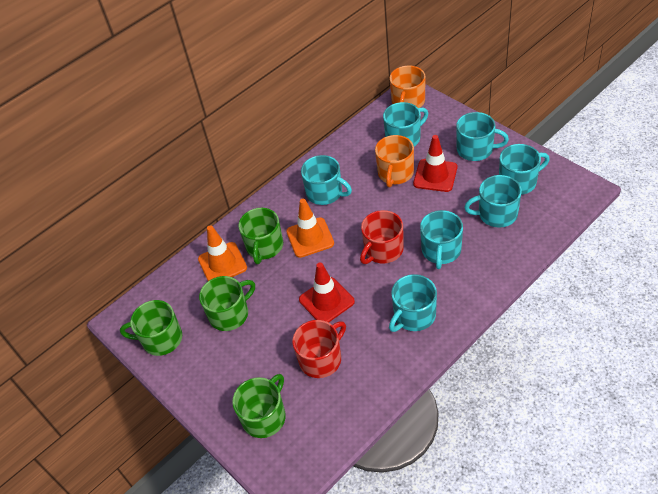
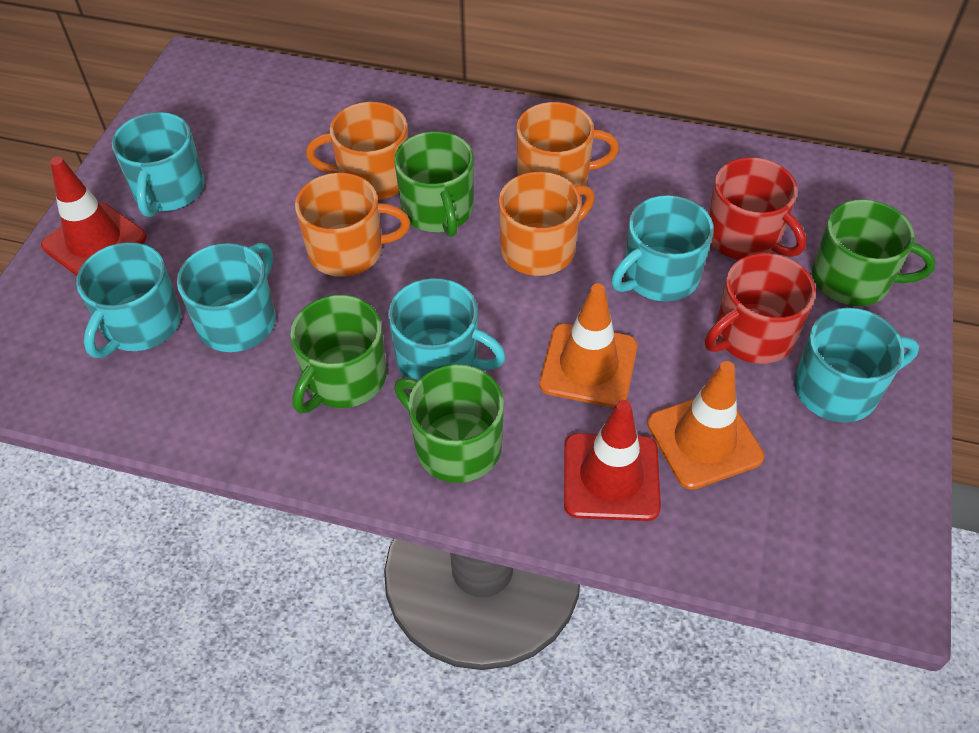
orange mug: [375,135,414,187] [389,66,426,108] = 2 -> [295,173,410,277] [306,102,408,200] [499,172,595,276] [516,102,619,186] = 4
turquoise mug: [301,155,352,205] [383,102,428,146] [389,274,437,332] [420,210,463,269] [456,112,509,161] [464,175,522,228] [499,144,550,195] = 7 -> [76,242,181,358] [112,112,205,217] [177,243,276,352] [388,278,506,380] [611,195,714,301] [794,308,919,422] = 6

